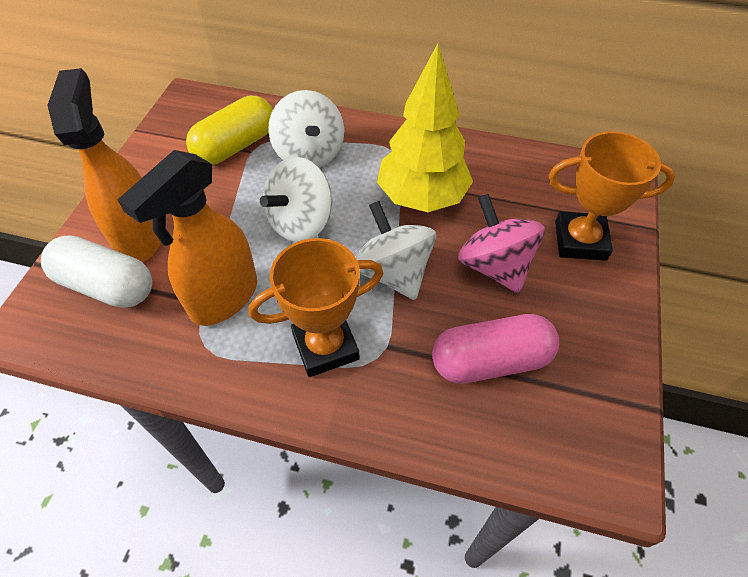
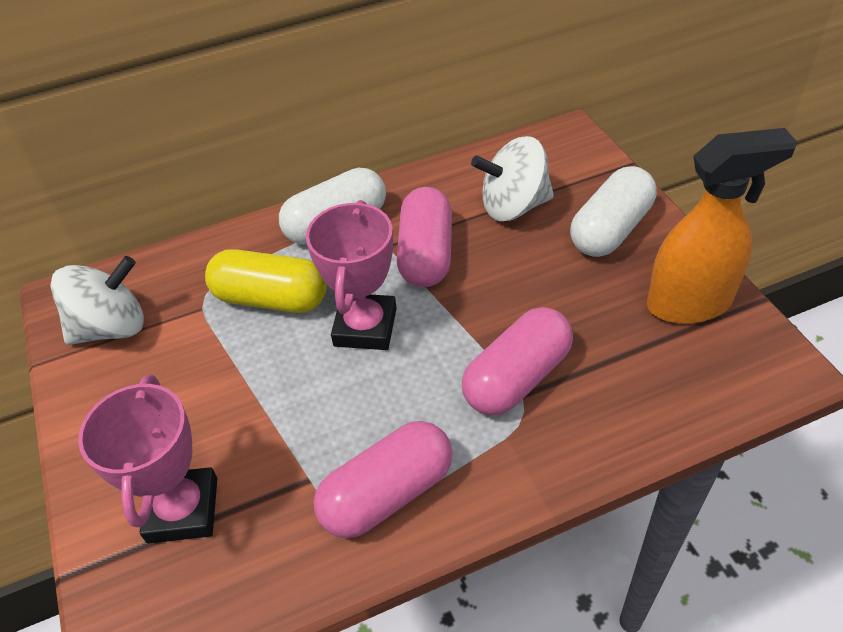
orange spray bottle: [47,68,161,262] [117,150,257,326] = 2 -> [647,128,797,324] = 1
orange trophy: [249,238,383,377] [548,131,675,261] = 2 -> none = 0
pink capsule: [432,314,559,383] = 1 -> [314,421,453,538] [397,187,452,287] [462,307,573,415] = 3
pink spinning top: [458,194,545,294] = 1 -> none = 0
pink trophy: none = 0 -> [78,375,217,543] [306,200,397,350] = 2
white capsule: [41,235,152,308] = 1 -> [279,168,386,245] [570,166,656,257] = 2
white spinning top: [260,157,332,242] [268,90,344,168] [355,201,436,300] = 3 -> [50,256,144,345] [471,136,554,221] = 2
yellow tree: [377,44,473,212] = 1 -> none = 0

